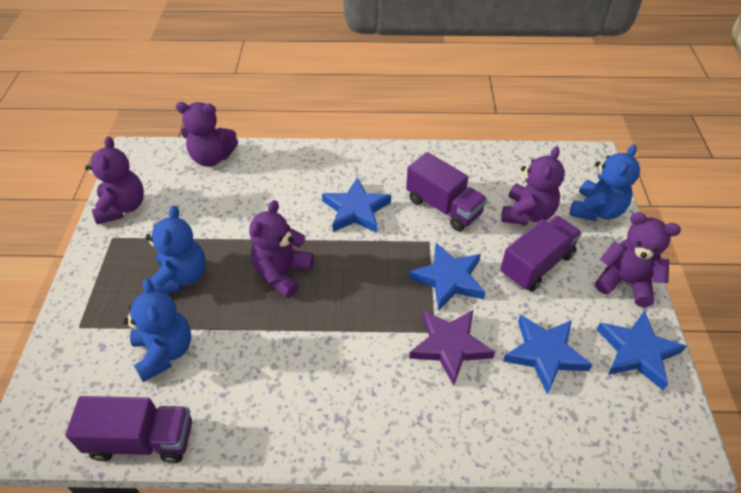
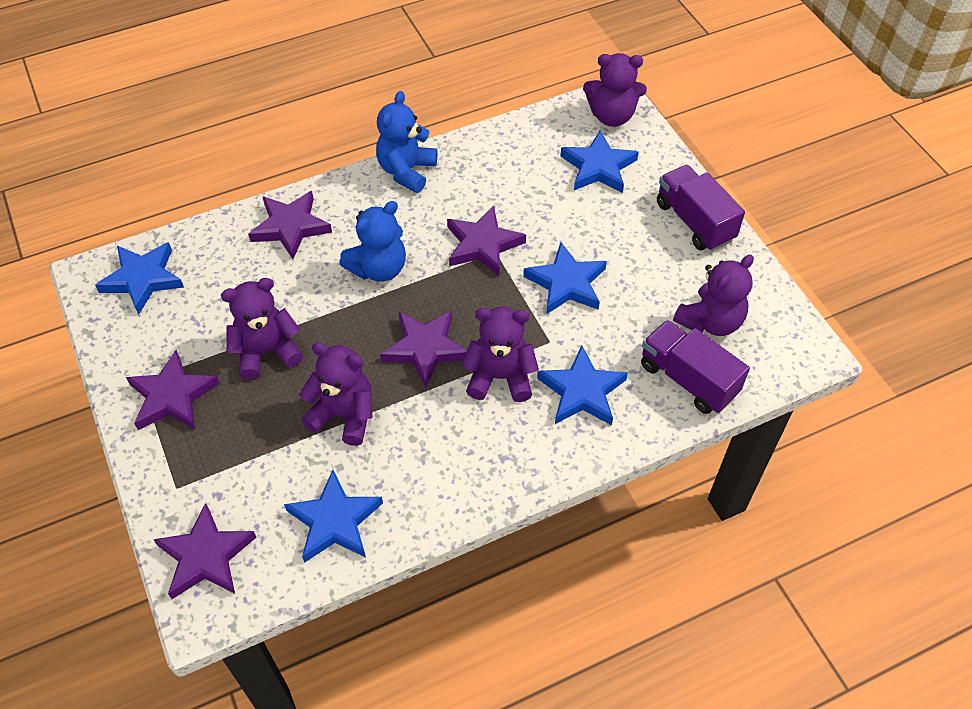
blue star: [322,177,391,233] [409,243,485,311] [503,315,593,394] [596,310,687,390] = 4 -> [95,242,184,315] [284,470,383,563] [523,242,607,315] [537,345,628,425] [560,130,639,193] = 5
blue teddy bear: [123,279,191,382] [145,206,206,293] [570,145,640,221] = 3 -> [339,201,406,282] [376,91,437,193] = 2
purple star: [409,310,495,386] = 1 -> [126,350,219,430] [153,503,257,599] [248,191,332,259] [380,310,467,387] [447,205,526,276] = 5
purple truck: [65,396,192,463] [406,152,487,231] [500,215,582,292] = 3 -> [641,320,750,414] [657,165,745,251] = 2

